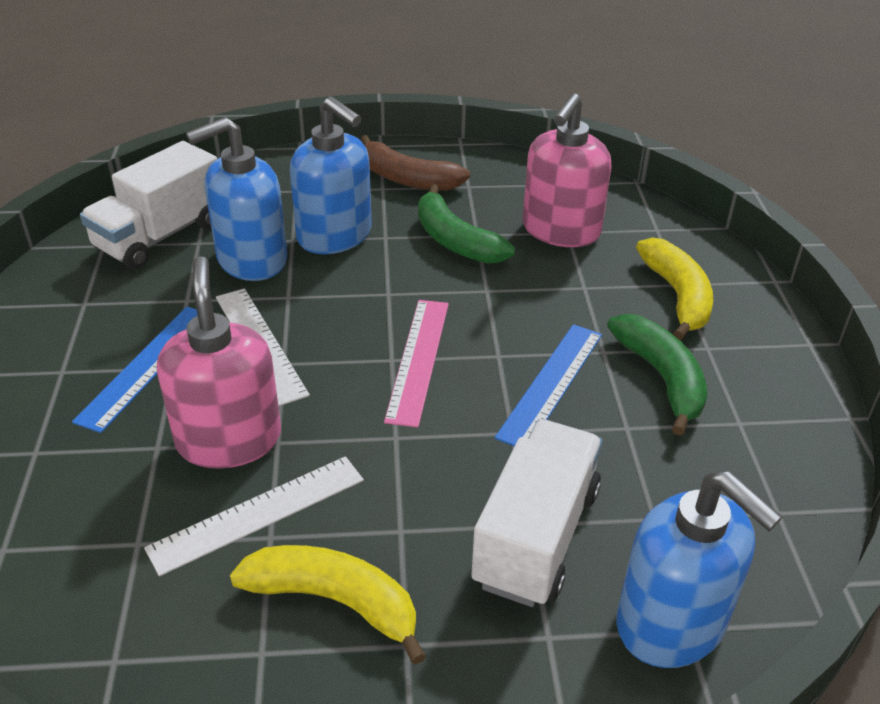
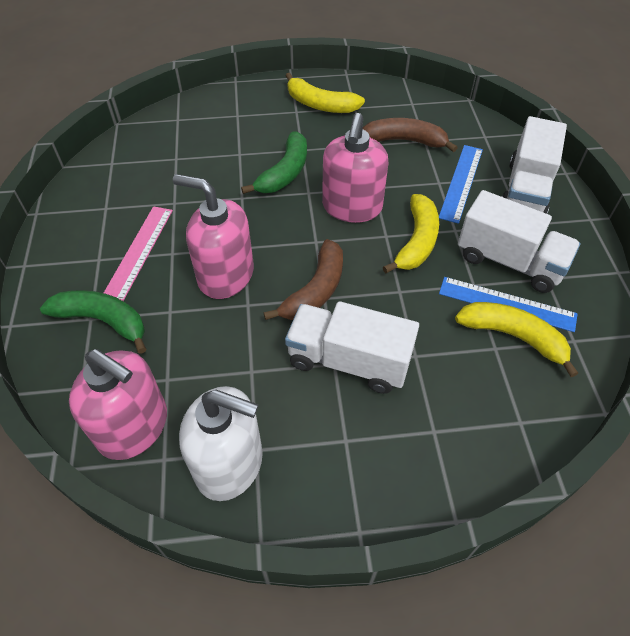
blue soap dispenser: [186,117,287,281] [290,97,372,254] [616,471,782,668] = 3 -> none = 0
brown banana: [361,135,470,191] = 1 -> [264,239,343,320] [363,118,458,152] = 2
pink soap dispenser: [157,256,281,469] [523,93,611,247] = 2 -> [69,349,167,460] [173,174,254,299] [322,113,388,223] = 3
white ruler: [144,456,364,576] [216,288,310,406] = 2 -> none = 0
white soap dispenser: none = 0 -> [179,386,263,501] = 1
white truck: [80,141,217,269] [471,419,603,607] = 2 -> [285,301,419,394] [458,190,580,293] [502,116,567,214] = 3
yellow banana: [230,545,426,665] [636,237,713,340] = 2 -> [286,73,365,113] [383,194,439,273] [455,302,579,377] = 3

